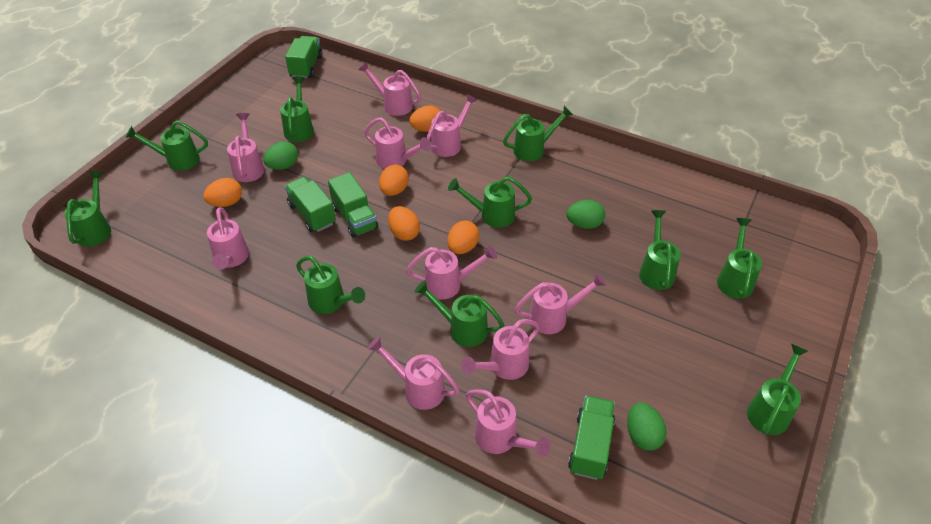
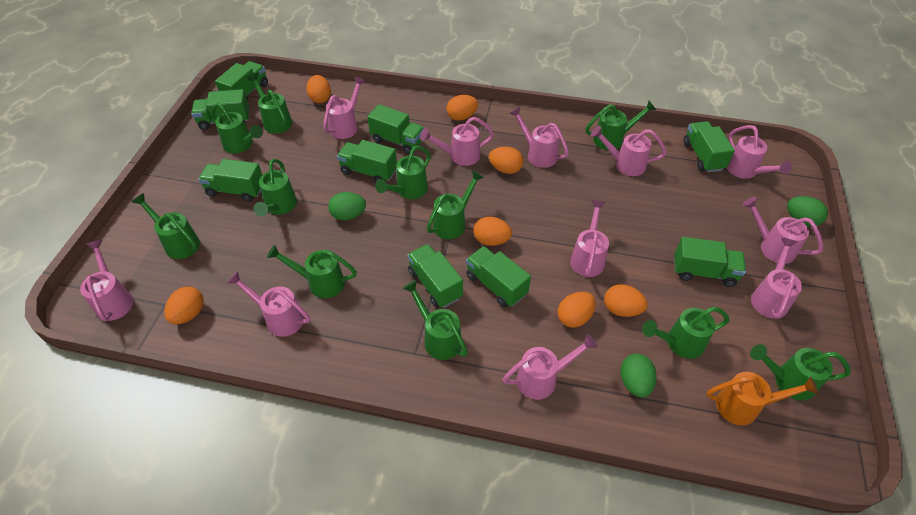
green truck: [285,36,323,79] [285,177,336,232] [328,172,378,238] [568,395,615,480] = 4 -> [191,89,250,130] [198,159,262,202] [215,61,268,101] [337,140,397,182] [367,104,425,154] [407,244,463,308] [466,246,531,308] [674,237,746,287] [683,121,735,172] = 9
green watering can: [64,171,111,247] [125,121,208,171] [280,76,314,142] [296,256,365,314] [415,280,504,347] [448,177,532,228] [503,106,573,161] [639,210,681,290] [717,218,762,299] [747,344,808,435] = 10 -> [132,193,200,259] [211,103,263,153] [247,73,292,134] [254,159,297,216] [267,245,357,298] [375,146,431,199] [403,280,468,360] [427,171,484,239] [585,101,656,150] [642,307,729,359] [750,344,851,401] = 11
orange egg: [203,178,242,207] [379,165,409,196] [388,206,420,241] [409,105,442,132] [447,221,479,254] = 5 -> [164,287,204,324] [307,75,331,103] [446,95,478,121] [473,217,512,246] [489,147,523,174] [558,292,596,328] [604,285,648,317] = 7
orange watering can: none = 0 -> [707,372,818,426] = 1
pink watering can: [207,207,249,270] [227,113,264,182] [358,62,421,116] [364,117,431,169] [367,336,460,410] [406,245,497,299] [427,94,477,157] [461,319,540,380] [466,389,551,457] [514,273,606,334] = 10 -> [80,240,133,321] [227,271,310,337] [323,76,365,139] [420,117,494,166] [503,334,598,400] [509,107,569,168] [570,200,609,277] [591,126,667,176] [727,125,792,179] [742,197,823,264] [751,238,802,319] = 11

